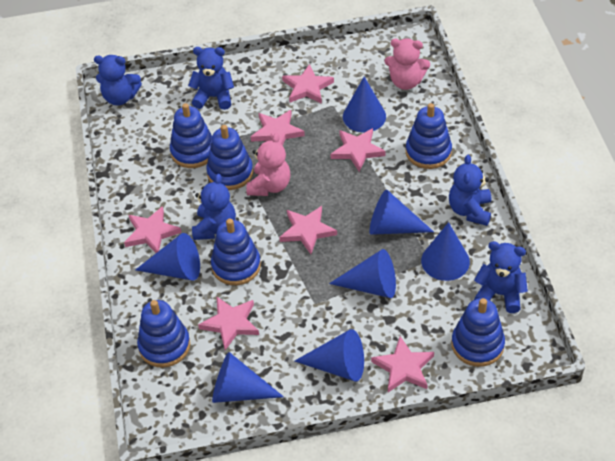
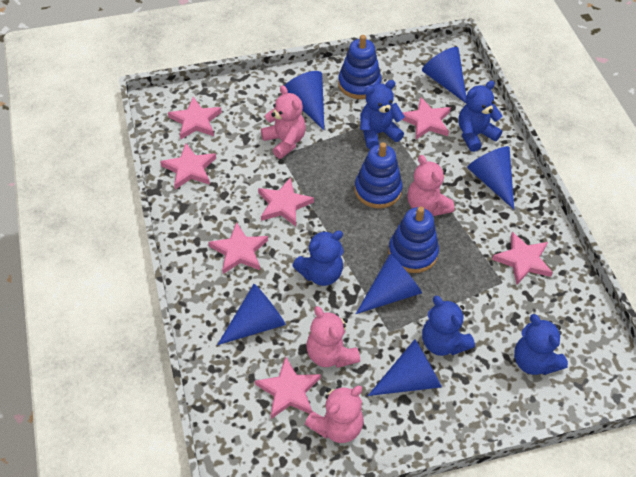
blue cone: [135,233,200,281] [212,352,284,403] [295,329,364,382] [329,249,396,298] [343,77,386,132] [369,190,434,235] [421,222,470,281] = 7 -> [217,284,286,345] [285,71,324,130] [356,254,422,314] [368,339,442,396] [422,47,466,103] [467,146,514,209] = 6
blue stacking toy: [137,300,190,368] [170,103,212,168] [206,125,253,190] [211,219,261,285] [406,103,452,169] [451,298,505,367] = 6 -> [338,35,382,99] [355,142,402,208] [388,207,439,273] = 3
pink teddy bear: [246,133,290,196] [385,38,430,90] = 2 -> [261,85,306,159] [305,386,364,443] [306,306,360,368] [407,155,454,216] = 4

